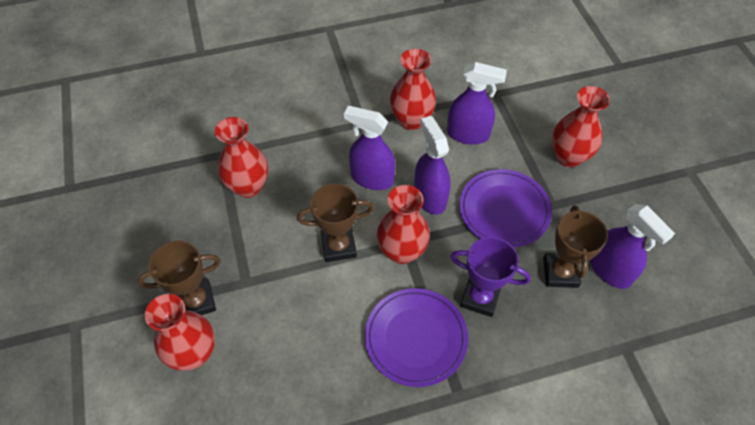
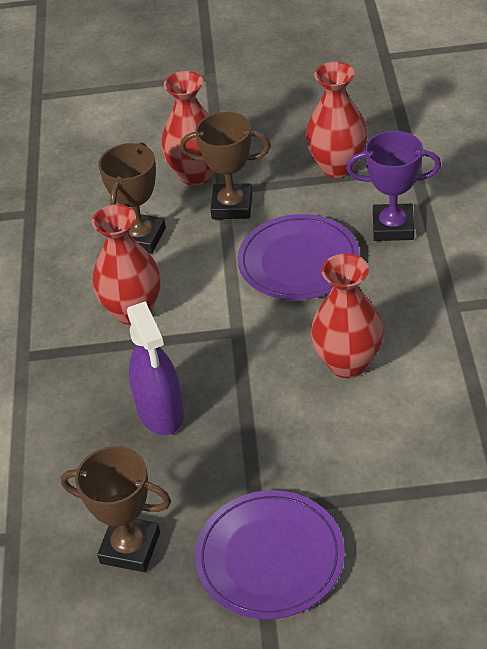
purple spray bottle: [344,106,395,190] [414,116,450,215] [447,62,507,145] [590,204,675,289] = 4 -> [127,301,184,435] = 1
red vase: [145,294,215,371] [215,117,268,198] [376,185,430,264] [390,49,436,130] [552,86,610,167] = 5 -> [92,204,161,325] [161,71,214,186] [305,62,368,178] [311,254,384,378] = 4

